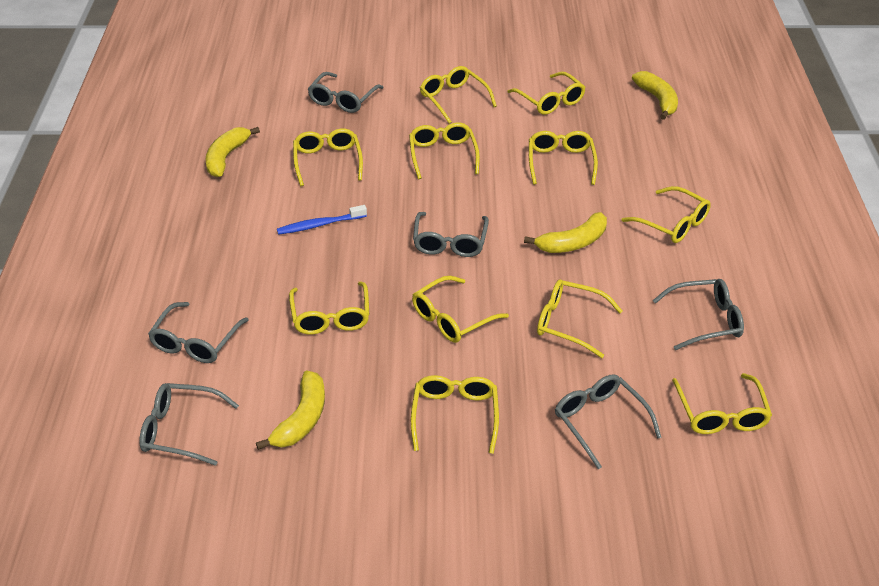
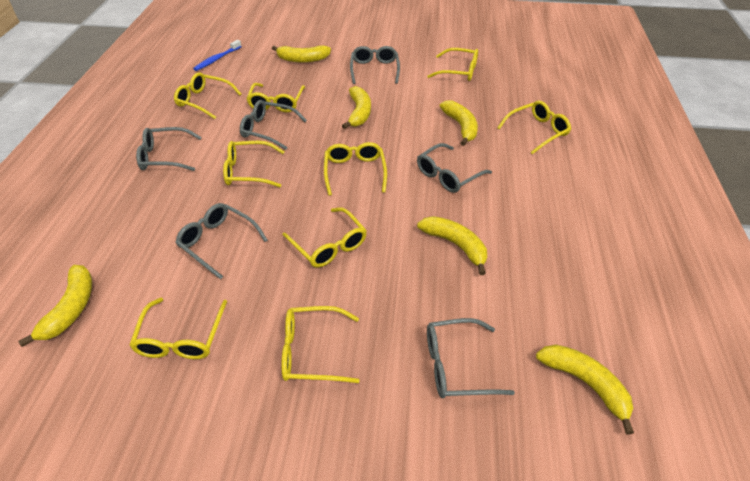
yellow banana: [206,127,260,177] [256,370,325,450] [524,212,607,253] [632,71,678,120] = 4 -> [18,265,92,347] [272,45,331,63] [342,86,371,129] [417,216,487,275] [440,100,478,146] [536,344,634,434] = 6
yellow glasses: [289,281,369,334] [293,128,363,186] [409,122,480,179] [411,375,499,454] [412,276,509,343] [420,66,497,124] [507,72,586,115] [529,131,598,185] [537,280,623,358] [621,186,711,243] [672,373,772,434] = 11 -> [129,297,227,359] [174,72,242,119] [223,141,285,188] [246,83,305,112] [281,306,359,383] [282,207,367,268] [324,142,387,196] [428,48,478,81] [497,101,571,154] = 9

